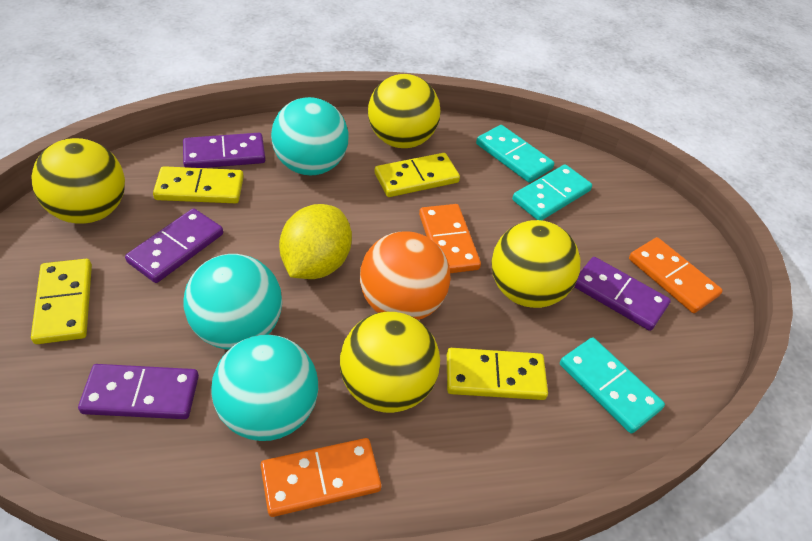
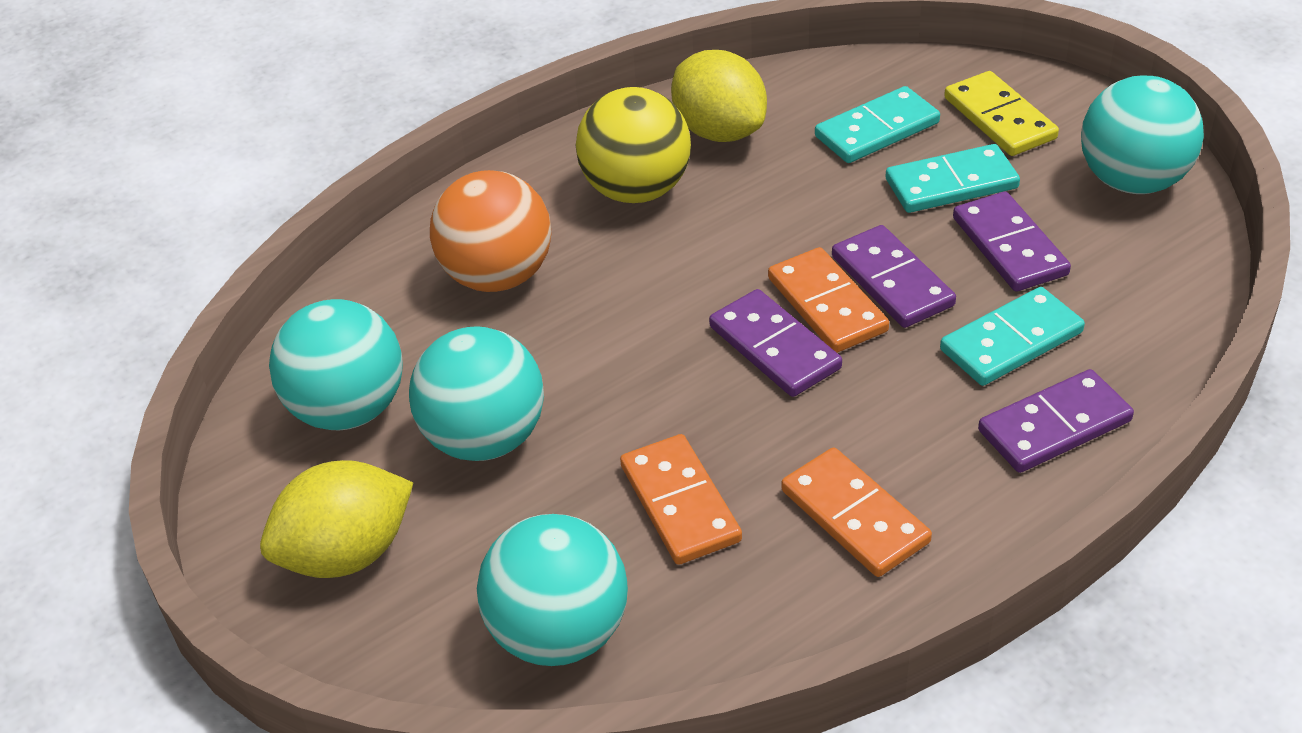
turquoise ball: [184,254,282,350] [211,335,318,441] [271,97,348,175] = 3 -> [269,299,403,430] [409,326,544,461] [477,514,628,666] [1081,76,1204,194] = 4
yellow ball: [31,138,125,224] [340,312,440,413] [368,74,441,148] [491,220,581,308] = 4 -> [575,87,691,203] = 1
yellow domino: [31,259,92,344] [153,166,244,203] [375,153,460,197] [447,348,548,400] = 4 -> [944,71,1059,156] = 1
yellow lemon: [279,204,352,279] = 1 -> [260,460,413,578] [671,50,767,142] = 2

